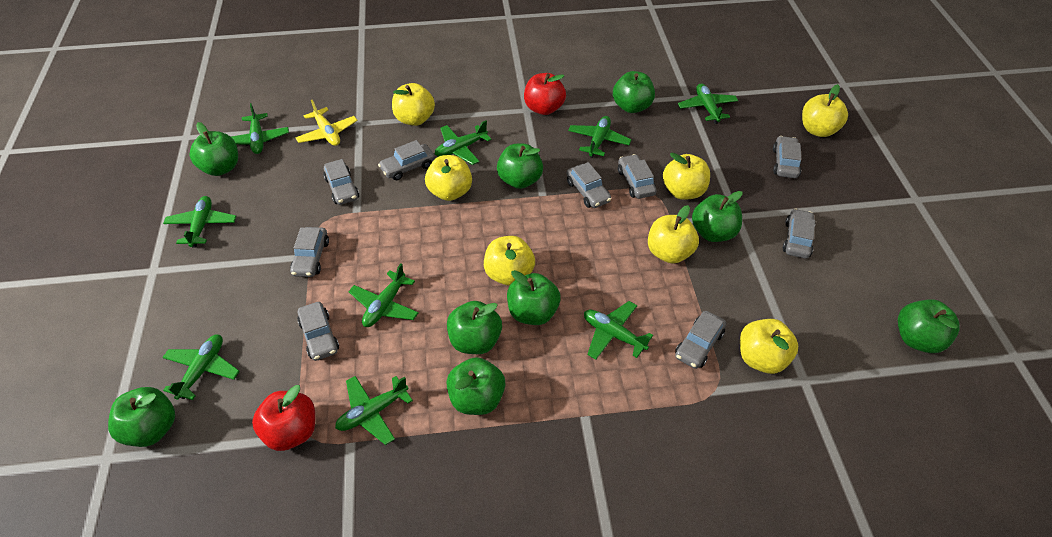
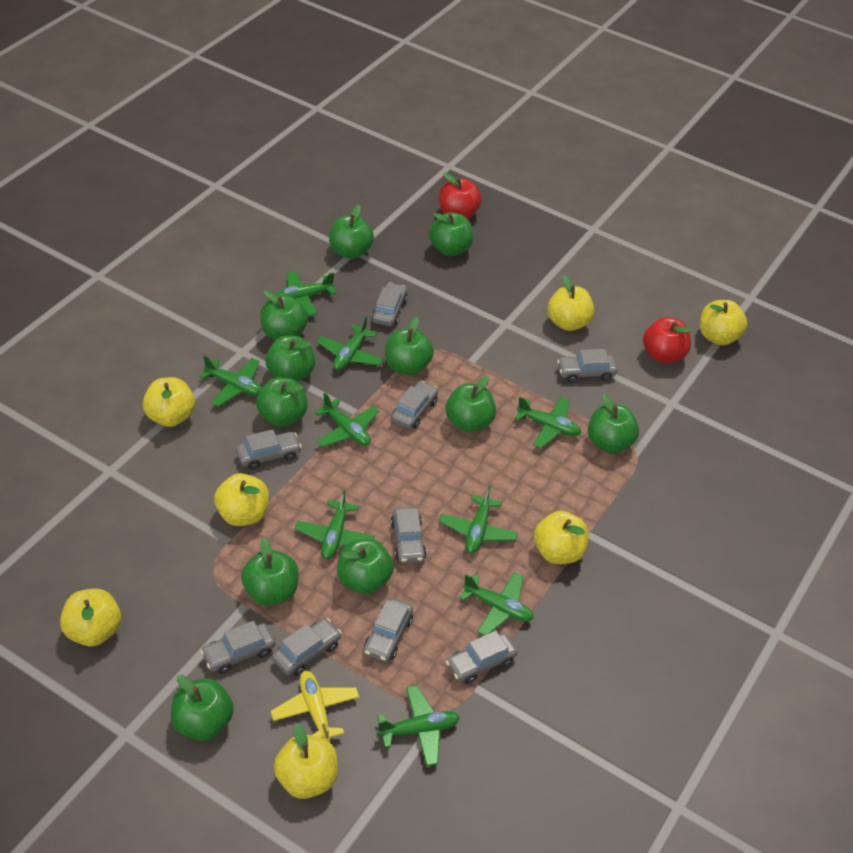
green apple: [108,387,175,447] [190,122,238,176] [446,357,505,415] [447,301,502,354] [497,144,543,189] [507,270,561,325] [613,71,655,113] [692,191,742,242] [898,299,960,353] = 9 -> [171,675,234,741] [241,538,299,606] [256,377,308,427] [260,290,308,340] [265,335,315,382] [329,205,374,259] [337,539,394,594] [385,317,434,375] [429,212,473,256] [446,376,496,433] [588,394,639,453] = 11

